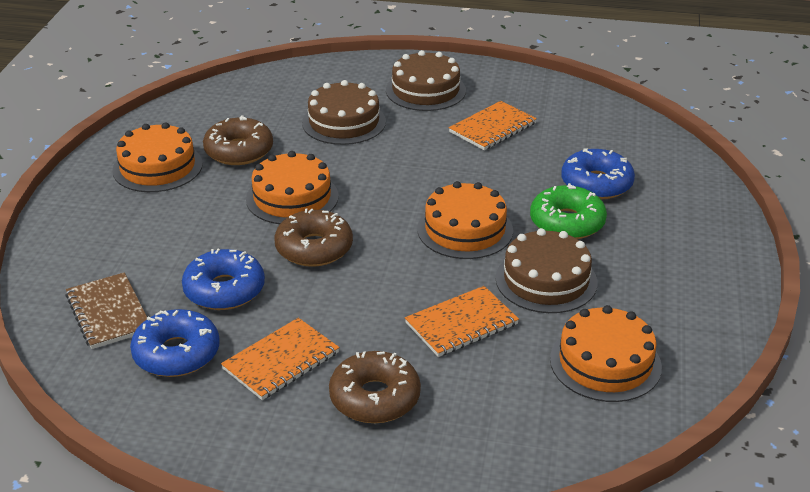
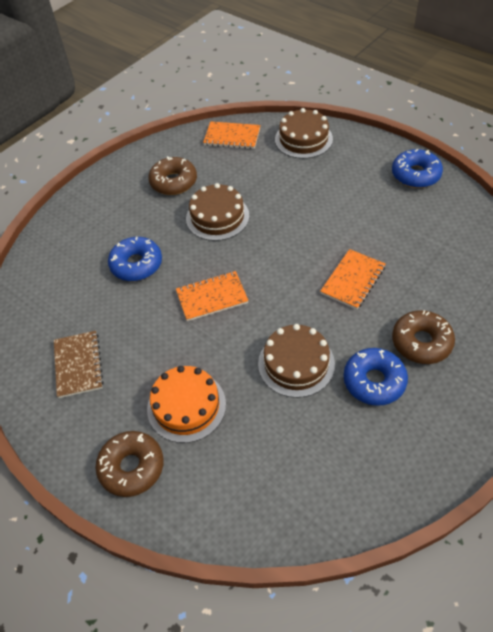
green donut: [530,183,607,239] = 1 -> none = 0
orange cake: [112,122,203,192] [246,151,339,224] [417,181,513,259] [550,305,662,402] = 4 -> [147,366,226,443] = 1

